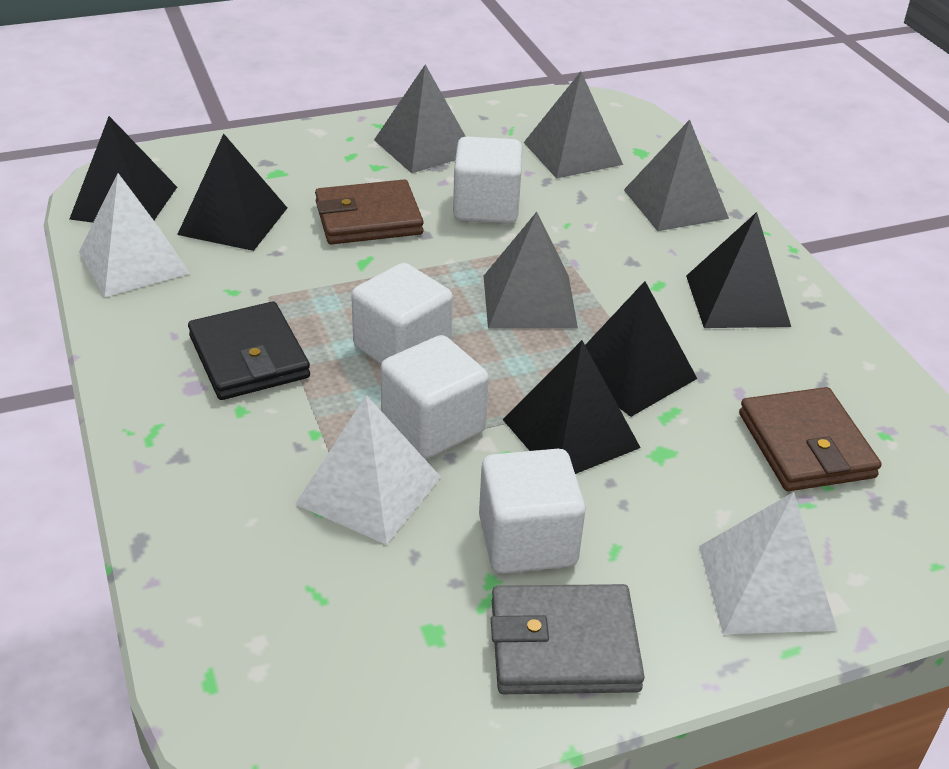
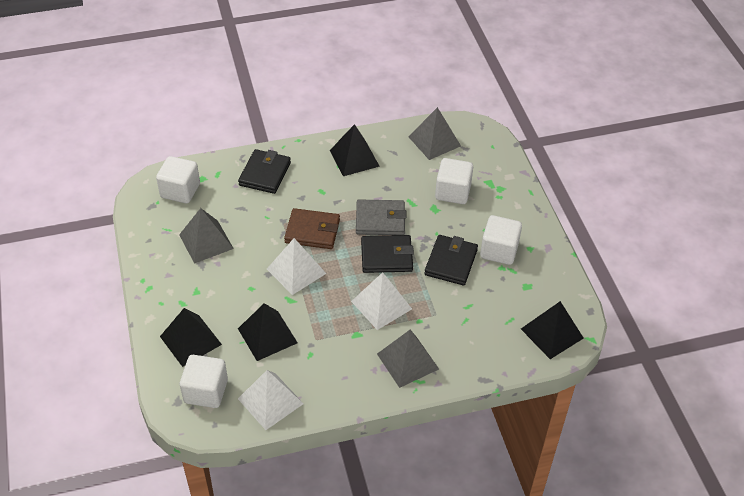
black pyramid: [69,116,177,223] [177,134,287,251] [503,340,641,474] [585,281,697,417] [686,212,791,328] = 5 -> [160,308,222,367] [238,303,298,361] [330,124,380,176] [521,301,584,359] = 4
black wallet: [188,301,310,400] = 1 -> [238,149,291,194] [361,235,414,273] [424,235,478,285] = 3
brown wallet: [315,180,424,245] [739,387,881,491] = 2 -> [284,208,340,249] = 1
grey pyramid: [374,64,466,173] [484,212,578,329] [523,72,623,179] [624,120,729,231] = 4 -> [179,208,234,264] [377,330,439,388] [408,107,461,160] = 3

